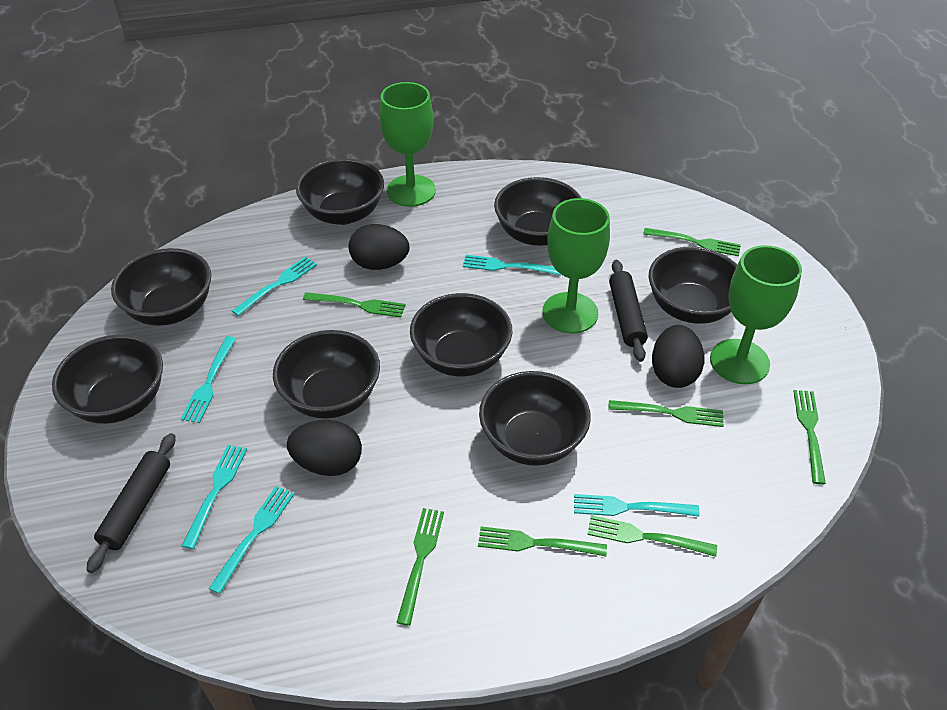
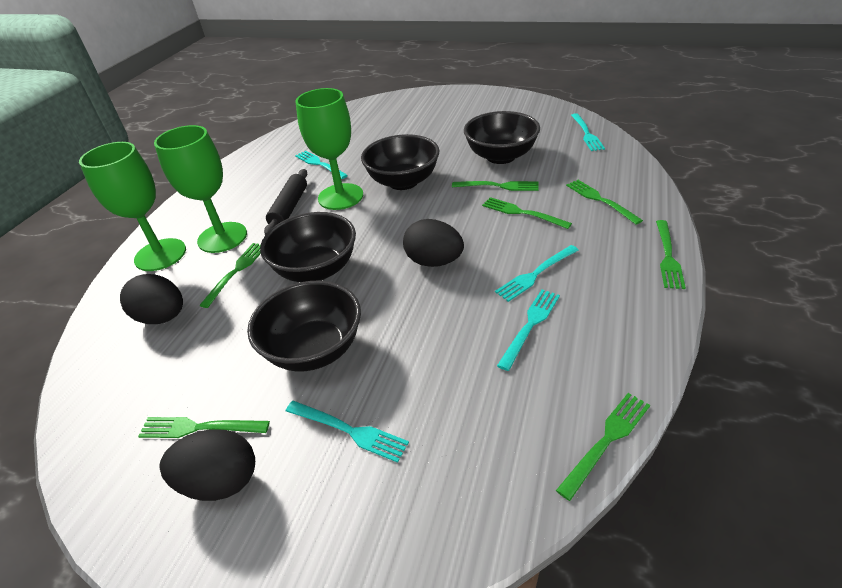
black bowl: [52,334,163,424] [111,248,211,326] [273,330,380,419] [296,158,384,225] [410,293,512,376] [479,371,591,466] [494,177,581,246] [649,247,737,324] = 8 -> [247,281,361,371] [260,212,356,282] [361,134,440,190] [464,111,540,164] = 4
black rolling pin: [86,433,175,573] [609,260,648,362] = 2 -> [264,169,307,235] = 1
turquoise fork: [181,336,236,423] [182,445,247,549] [208,486,294,594] [232,257,317,316] [463,255,561,275] [574,494,700,517] = 6 -> [286,401,409,463] [295,151,348,179] [495,245,578,302] [497,289,560,371] [571,113,605,151] = 5

